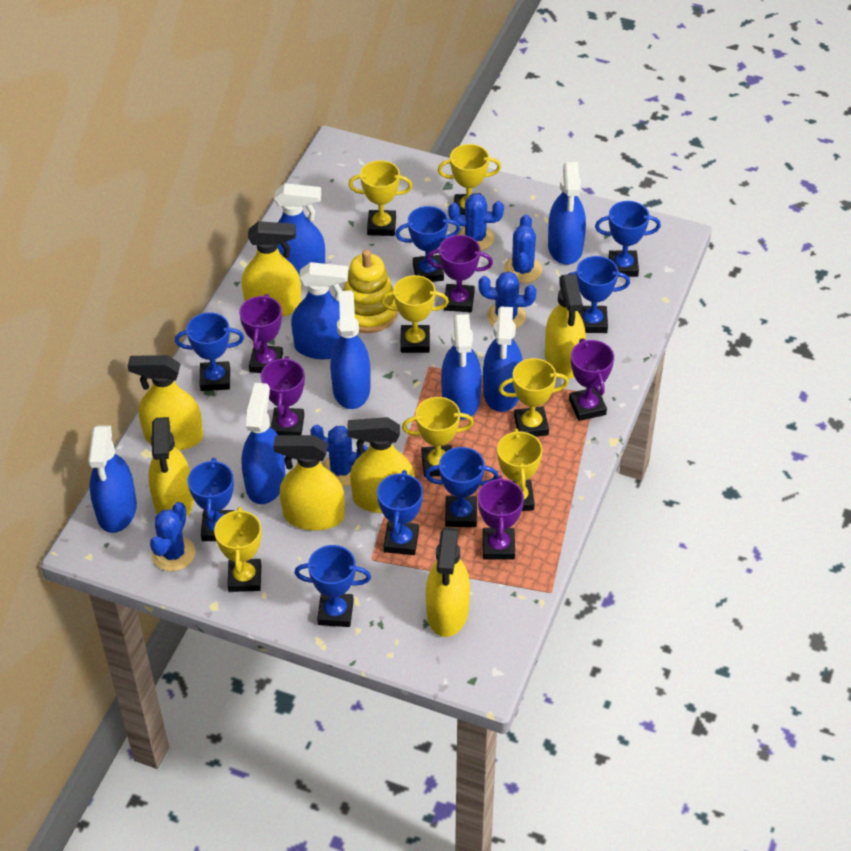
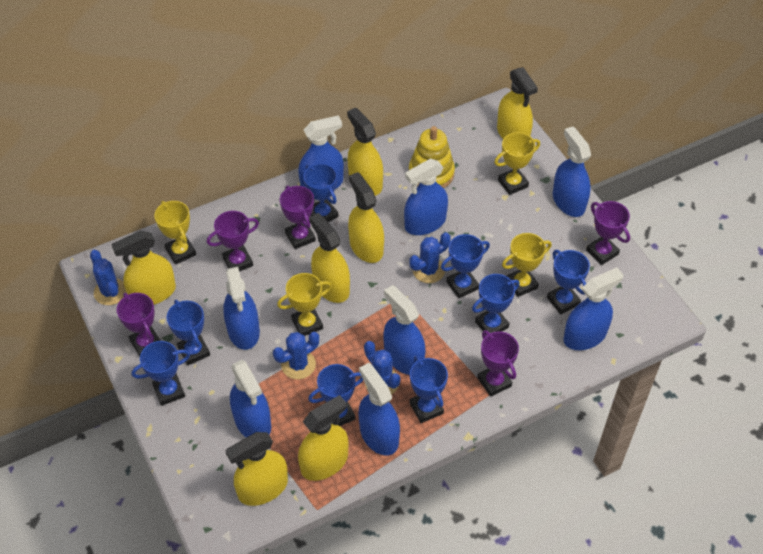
blue cactus: [150,502,195,571] [310,425,368,486] [448,193,504,251] [478,271,537,329] [504,214,542,283] = 5 -> [90,250,127,305] [273,332,319,379] [364,341,400,395] [409,232,451,283] = 4
yellow trophy: [214,507,262,592] [348,160,413,236] [381,275,449,353] [402,397,474,477] [438,144,501,215] [497,429,542,511] [499,358,569,437] = 7 -> [154,201,196,265] [277,273,332,336] [494,132,540,195] [502,233,552,297] = 4

